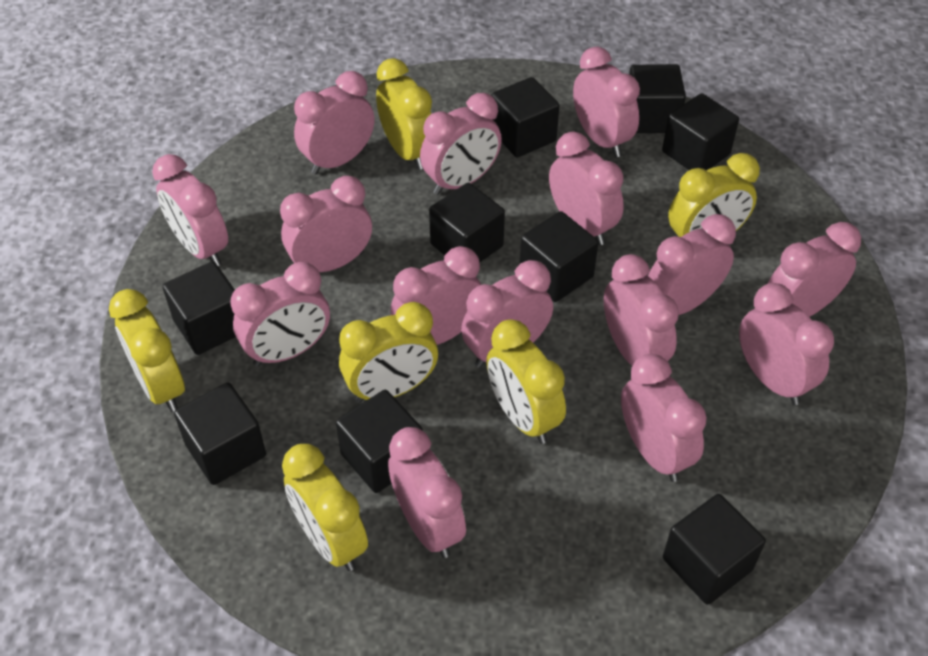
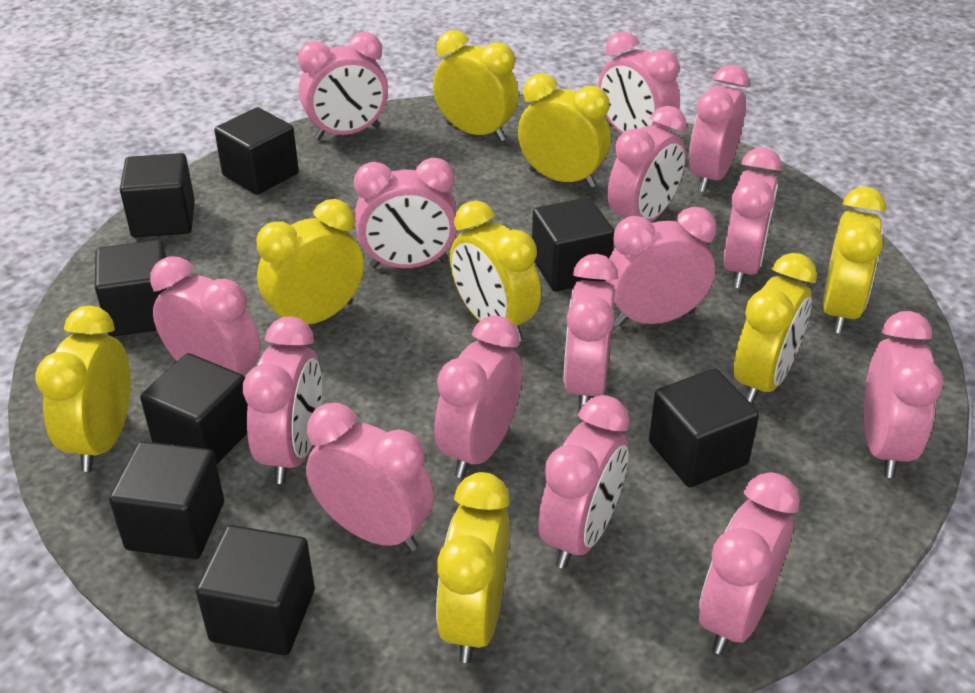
black cube: [162,261,236,355] [174,383,266,485] [336,390,423,493] [429,183,505,263] [491,77,560,157] [519,211,598,302] [629,64,686,133] [662,93,739,170] [663,494,766,605] = 9 -> [95,240,168,337] [109,441,224,559] [120,153,195,237] [140,353,248,464] [196,525,315,655] [214,107,299,195] [532,197,614,291] [649,368,759,487] = 8
yellow clock: [109,289,185,412] [282,444,368,571] [339,302,438,403] [376,58,432,170] [486,319,566,444] [668,153,760,237] = 6 -> [35,306,131,472] [256,199,364,325] [433,30,519,142] [436,472,510,663] [450,201,541,342] [518,74,611,188] [734,253,817,405] [823,187,886,334] = 8

